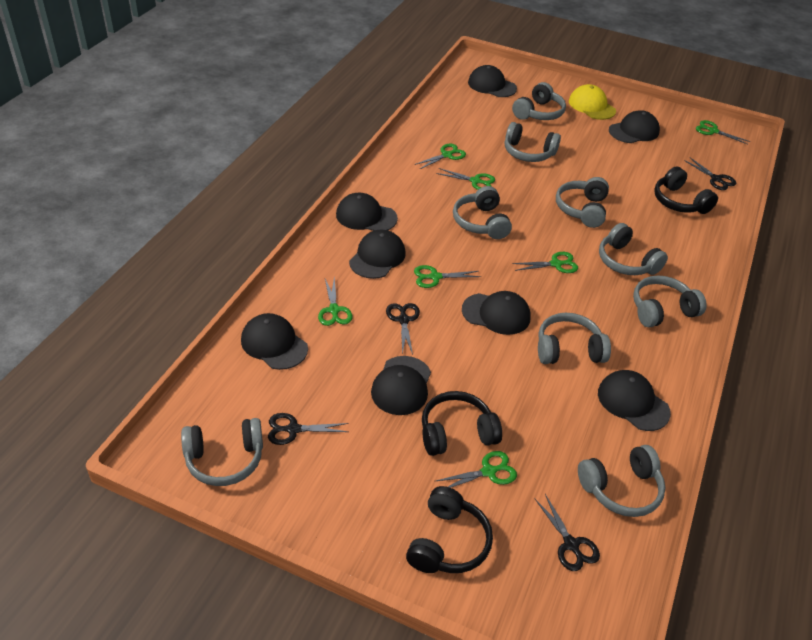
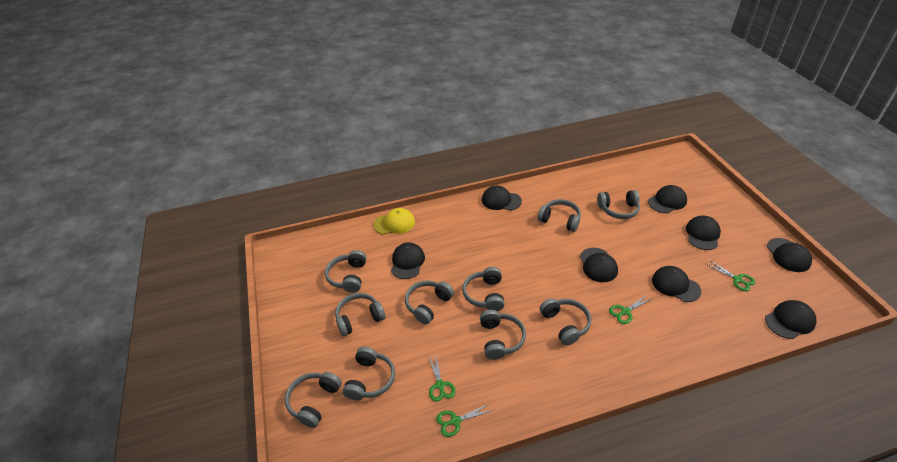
black headphones: [406,486,493,573] [422,391,502,456] [654,166,718,214] = 3 -> none = 0
black scissors: [268,413,349,445] [386,303,420,355] [535,494,600,571] [684,158,736,190] = 4 -> none = 0
green scissors: [318,277,352,326] [414,144,466,170] [414,265,481,288] [436,168,495,190] [436,451,517,488] [513,252,578,273] [696,120,750,145] = 7 -> [428,353,456,402] [436,404,493,437] [609,294,652,324] [706,260,755,291] = 4
grey headphones: [181,418,263,486] [453,186,512,239] [505,122,561,162] [512,82,566,120] [538,313,611,364] [556,177,609,228] [578,445,666,517] [599,223,668,275] [633,275,707,328] = 9 -> [285,372,342,428] [325,250,366,293] [335,293,385,336] [343,347,395,400] [405,280,454,325] [462,267,505,311] [480,310,526,360] [538,199,581,232] [540,298,591,346] [597,190,640,219] = 10

